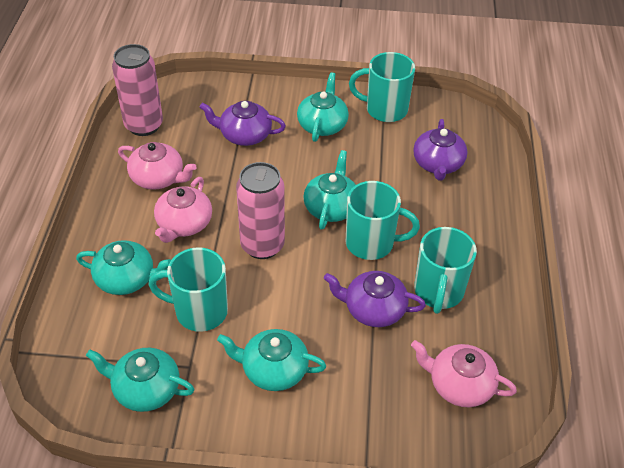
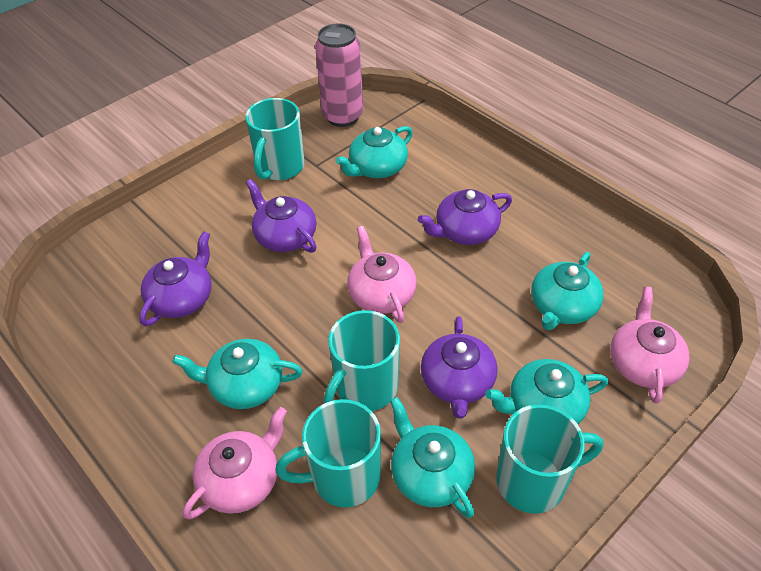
pink can: [112,44,163,136] [236,162,285,259] = 2 -> [315,23,363,127] = 1
purple teapot: [199,101,286,146] [324,271,426,327] [413,119,468,181] = 3 -> [139,231,212,326] [246,179,316,253] [418,189,512,245] [421,316,497,418] = 4

